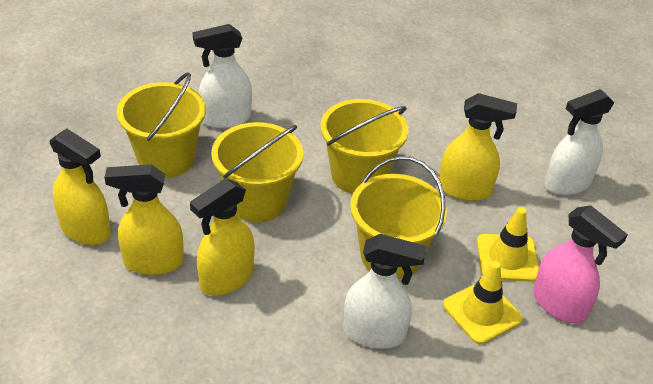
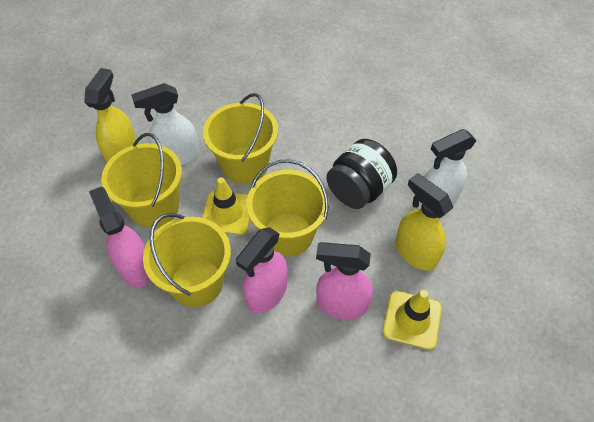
black jar: none = 0 -> [326,139,397,209] = 1
pink spray bottle: [533,206,628,324] = 1 -> [89,187,150,287] [236,227,288,313] [316,242,373,319] = 3
white spray bottle: [193,24,252,129] [343,234,427,349] [544,89,614,195] = 3 -> [131,83,199,166] [418,129,477,209] = 2
yellow spray bottle: [49,128,111,245] [105,164,184,275] [190,178,254,296] [439,93,517,201] = 4 -> [84,68,138,163] [396,173,453,271] = 2

